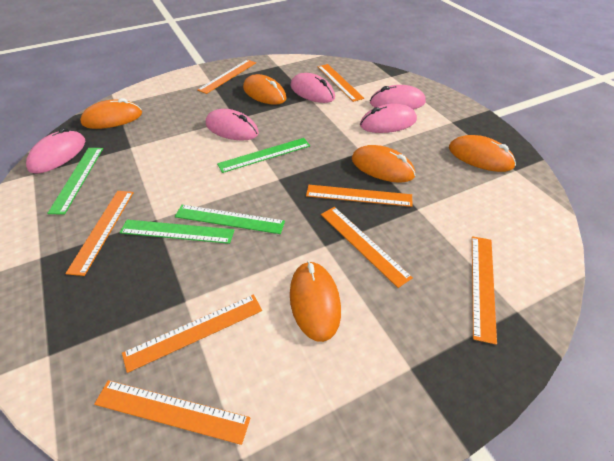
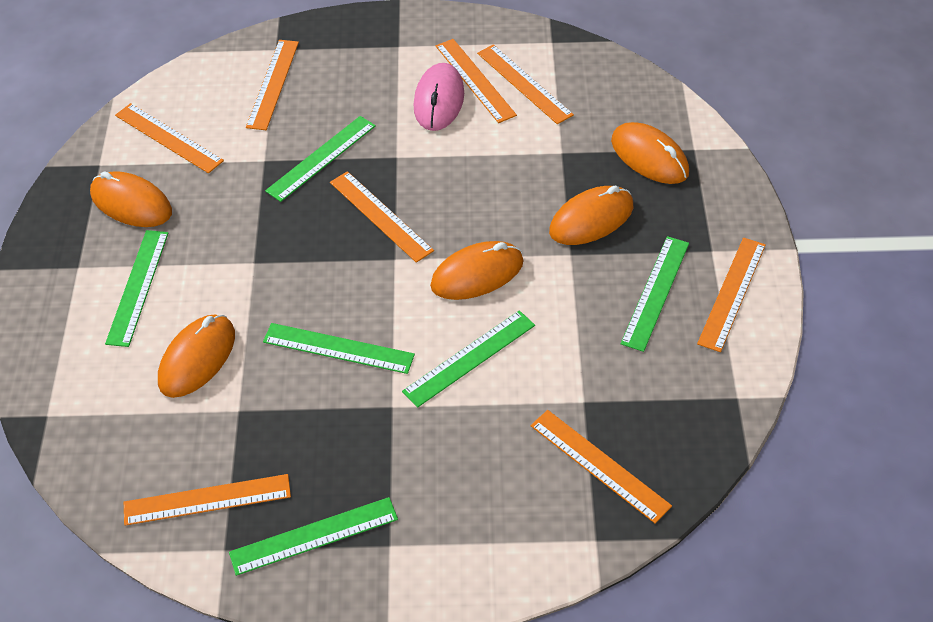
green ruler: [47,148,103,214] [119,220,234,244] [175,205,285,234] [217,138,310,173] = 4 -> [105,230,169,347] [229,497,398,576] [263,323,415,374] [265,116,376,202] [402,310,535,408] [621,236,689,352] = 6
pink mouse: [26,127,85,174] [206,109,259,141] [290,73,335,103] [360,104,417,133] [370,85,426,109] = 5 -> [414,63,464,131] = 1

